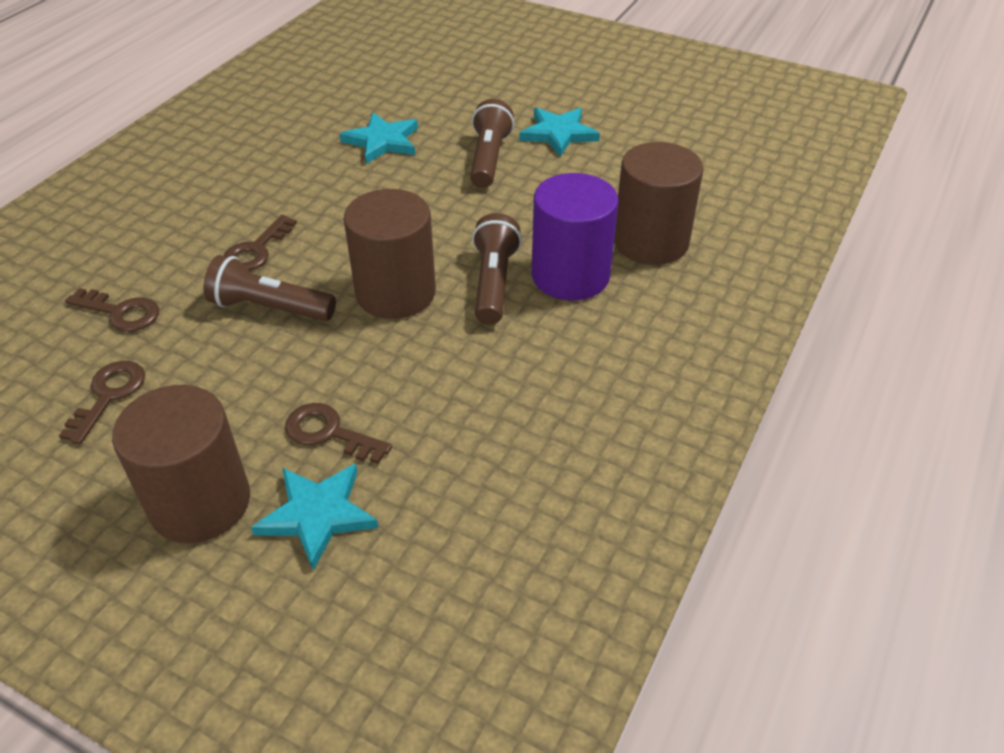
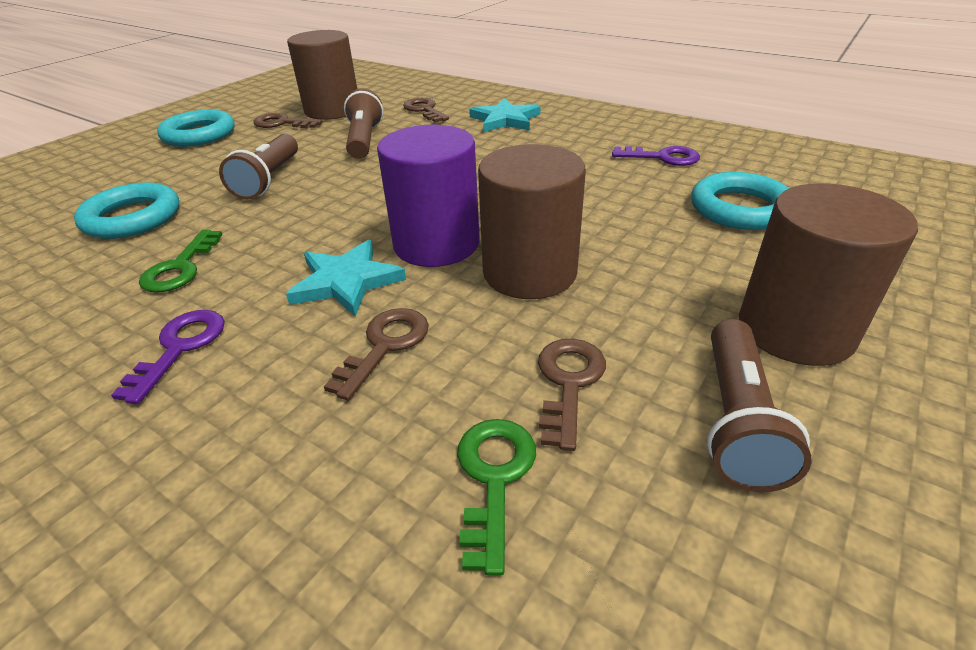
green key: none = 0 -> [139,230,222,293] [457,419,536,576] = 2
purple key: none = 0 -> [111,310,225,404] [612,146,700,166] = 2
turquoise ring: none = 0 -> [74,182,179,239] [157,109,235,147] [691,172,789,230] = 3
turquoise star: [251,464,379,570] [339,112,418,164] [519,108,600,157] = 3 -> [286,240,406,317] [469,98,540,132] = 2

